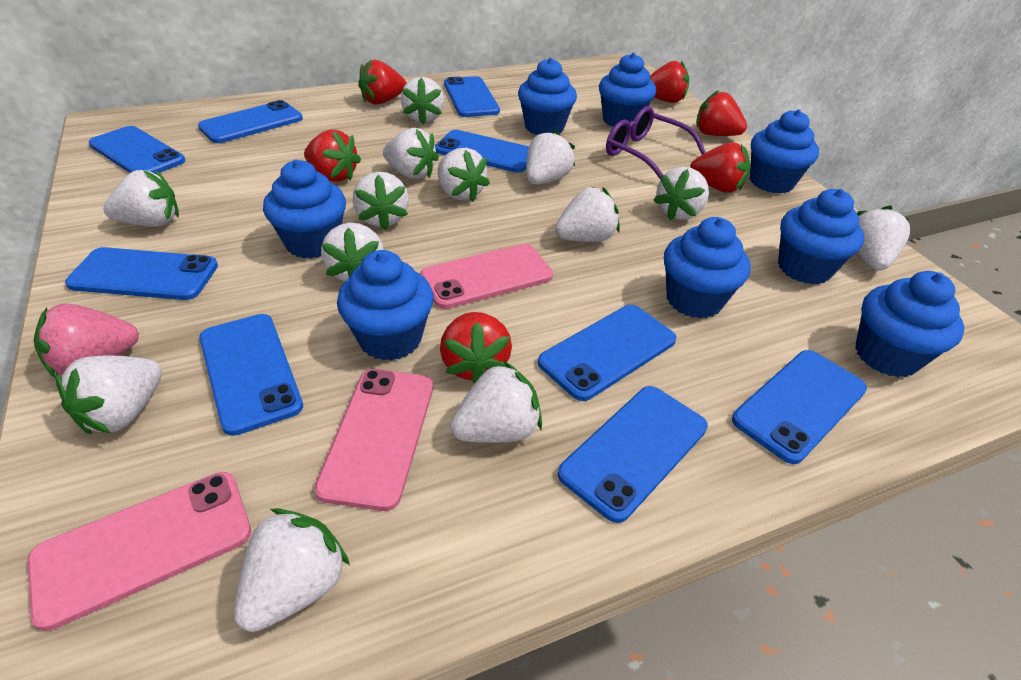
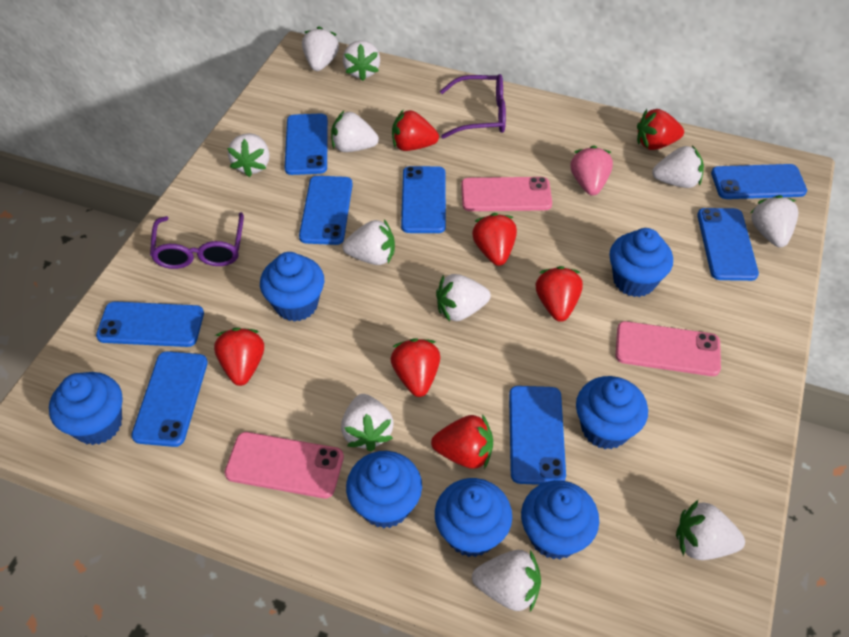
blue cupcake: [263,160,346,259] [337,250,433,361] [518,58,577,135] [599,53,656,127] [664,217,751,319] [750,109,819,194] [778,189,864,285] [855,271,964,377] = 8 -> [49,372,123,445] [260,252,324,322] [346,451,422,529] [435,478,512,557] [521,480,599,560] [576,376,648,449] [609,228,673,297] = 7
blue phone: [65,247,218,300] [89,126,185,174] [198,100,303,143] [199,314,303,436] [435,130,529,173] [444,76,500,117] [538,305,676,401] [558,386,708,523] [732,350,867,464] = 9 -> [96,301,204,347] [131,351,208,447] [285,113,328,175] [299,176,353,245] [401,166,446,233] [509,386,566,485] [697,208,759,281] [711,164,807,199] = 8
purple glasses: [606,106,706,180] = 1 -> [150,212,244,269] [440,74,506,139] = 2
red strawberry: [304,129,361,182] [358,60,407,105] [440,312,512,384] [650,60,689,103] [690,142,750,193] [696,90,747,136] = 6 -> [214,328,264,386] [391,338,440,397] [392,109,439,151] [431,414,493,469] [472,213,517,266] [536,266,583,322] [637,109,684,150] = 7
white strawberry: [55,356,162,435] [103,170,179,227] [234,508,350,632] [321,223,384,282] [353,172,409,230] [383,128,439,179] [401,77,444,124] [438,148,490,202] [450,362,542,443] [526,130,575,185] [555,187,620,242] [653,167,709,220] [856,205,910,271] = 13 -> [227,133,270,177] [302,26,339,71] [331,111,379,152] [341,394,394,452] [342,219,395,265] [343,40,380,81] [436,274,491,322] [472,550,541,611] [652,145,704,188] [676,500,745,560] [750,195,798,247] = 11

